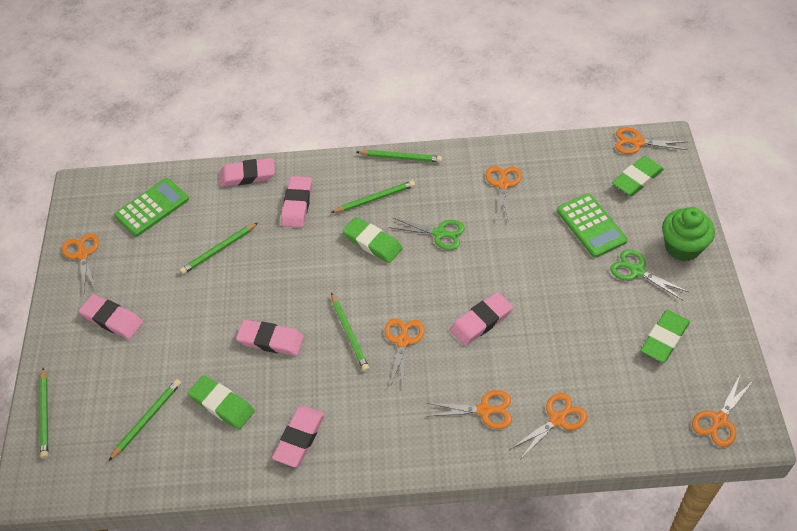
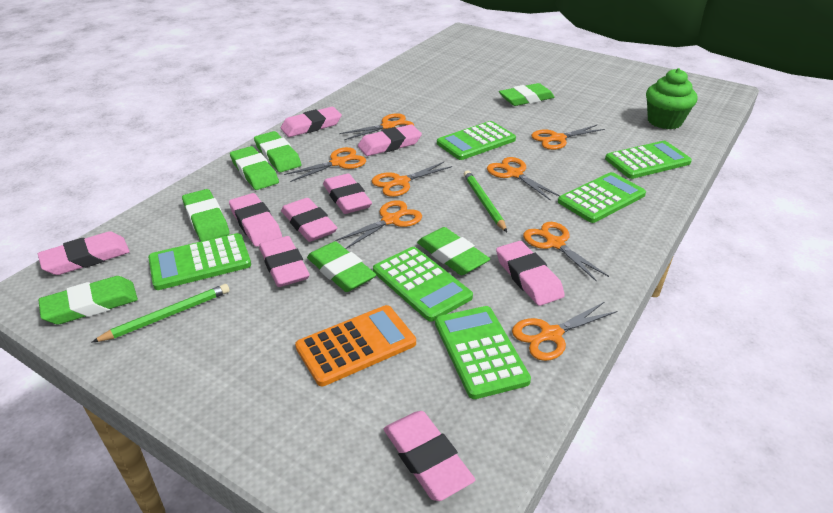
green calculator: [114,178,189,237] [557,193,628,258] = 2 -> [148,233,251,290] [373,247,473,322] [435,306,531,399] [437,121,516,160] [558,172,646,223] [605,141,692,179] = 6
green eraser: [188,375,255,430] [343,217,403,263] [612,156,664,196] [641,310,690,363] = 4 -> [39,276,138,325] [182,189,230,241] [230,146,279,190] [254,131,301,172] [307,241,376,292] [417,227,490,275] [499,83,555,106] = 7
green pencil: [39,368,48,459] [109,379,181,461] [180,223,258,274] [331,181,415,213] [331,293,369,372] [357,150,442,162] = 6 -> [91,284,230,343] [464,170,507,232] = 2
green scissors: [389,217,465,250] [610,249,689,300] = 2 -> none = 0
orange calculator: none = 0 -> [295,305,416,386] = 1
orange scissors: [62,233,99,293] [385,318,425,389] [427,390,512,429] [486,166,522,222] [510,393,587,458] [615,127,688,154] [692,373,754,447] = 7 -> [284,147,366,182] [335,200,422,249] [339,113,414,140] [372,162,452,197] [487,157,560,201] [512,302,617,361] [523,222,609,282] [531,125,605,150] = 8
pink eraser: [79,294,143,339] [220,158,275,187] [236,320,304,356] [272,406,325,467] [281,176,312,228] [450,292,513,346] = 6 -> [38,231,130,275] [229,193,282,247] [259,236,310,287] [281,107,342,137] [281,198,337,242] [323,173,372,214] [358,124,422,156] [384,411,475,501] [496,241,565,306] = 9

